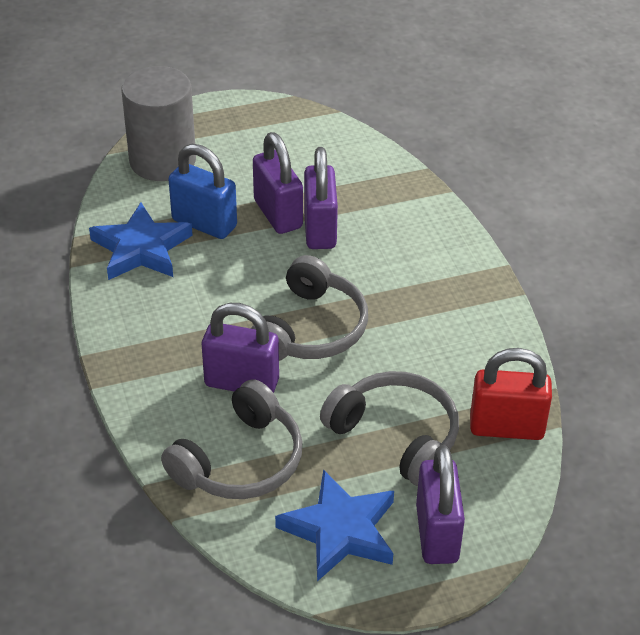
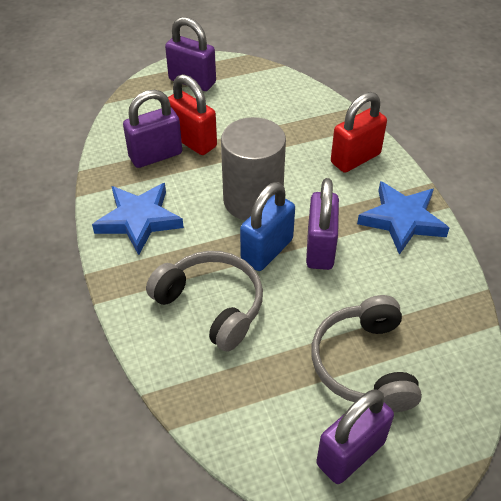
grey headphones: [161,379,303,499] [251,255,368,361] [320,371,459,486] = 3 -> [146,251,263,352] [311,295,422,412] = 2
red padlock: [470,348,552,440] = 1 -> [168,74,217,155] [331,92,387,173] = 2

